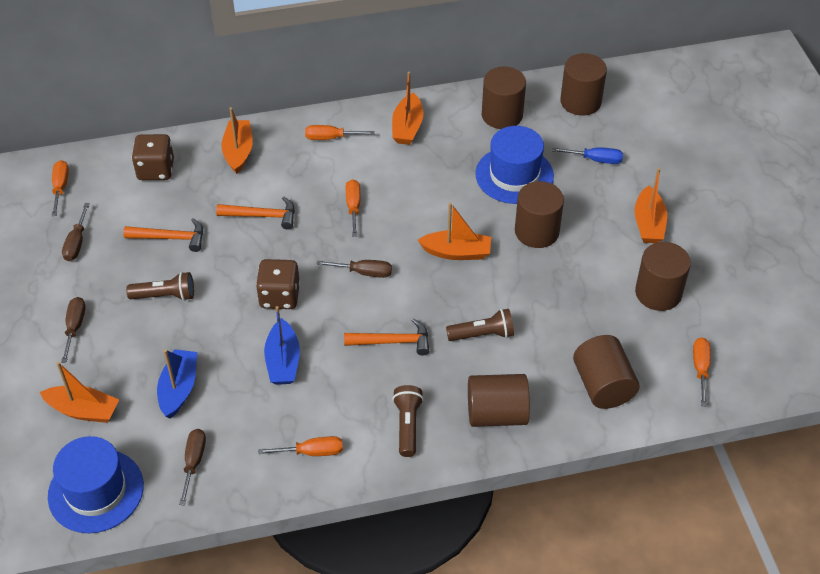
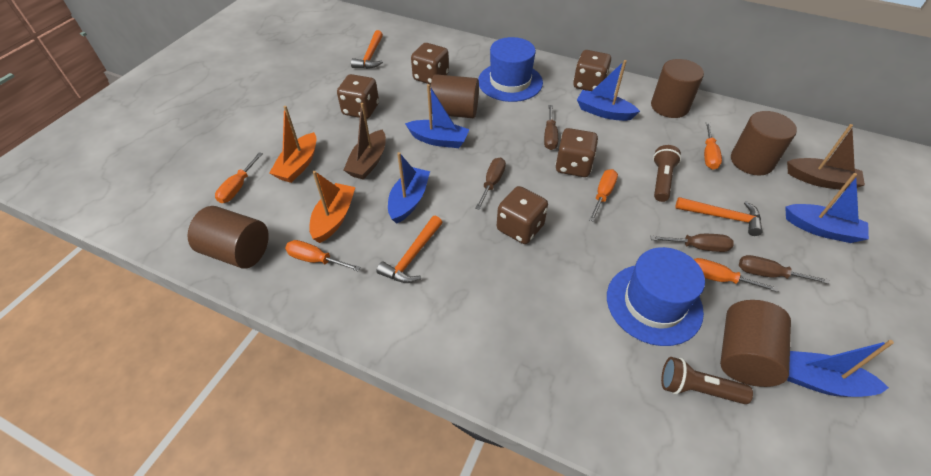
blue boat: [157,349,197,418] [264,306,300,385] = 2 -> [388,152,430,224] [405,84,470,148] [577,60,640,121] [785,173,869,243] [787,340,894,397] = 5
blue screwdriver: [552,147,623,164] = 1 -> none = 0
brown boat: none = 0 -> [344,103,386,180] [787,124,865,190] = 2
brown cylinder: [468,374,530,427] [482,67,526,129] [515,181,564,248] [560,53,607,116] [573,335,640,409] [635,242,691,311] = 6 -> [188,206,269,269] [430,74,479,118] [651,59,704,118] [720,300,791,387] [731,111,797,176] = 5
brown dice: [132,134,174,180] [256,259,300,309] = 2 -> [337,74,379,119] [411,43,449,85] [497,186,548,244] [555,128,598,177] [573,50,611,91] = 5
brown flashlight: [126,272,194,301] [392,385,424,457] [446,309,514,341] = 3 -> [653,145,681,202] [661,357,753,404] = 2
orange boat: [40,362,119,423] [221,107,253,174] [392,72,423,145] [418,202,491,260] [634,168,667,243] = 5 -> [269,106,316,183] [309,171,355,243] = 2

